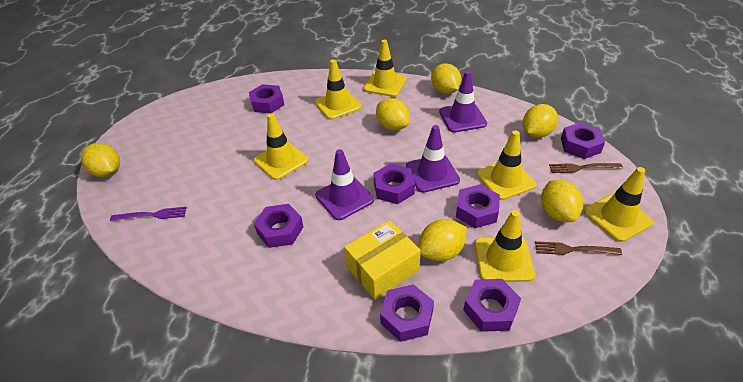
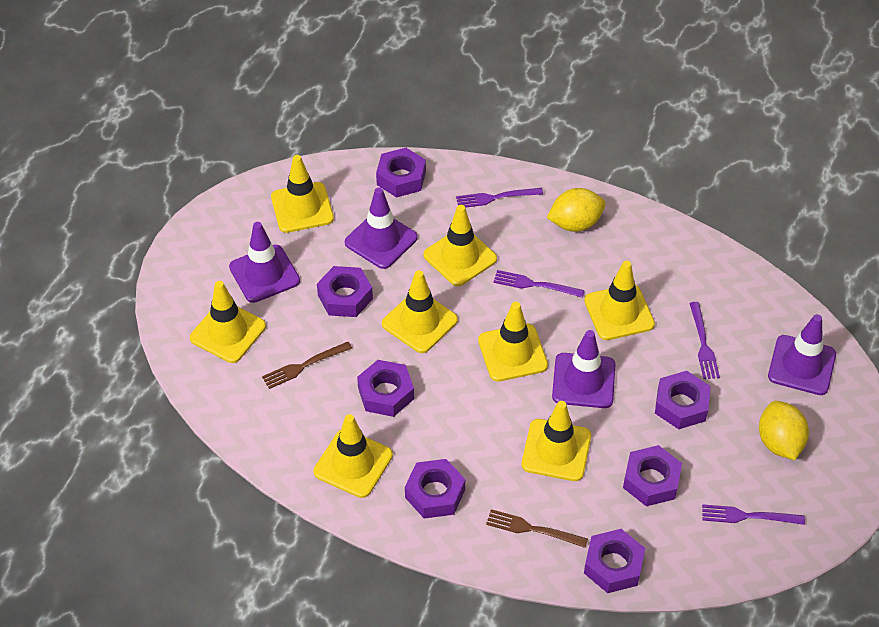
purple fork: [110,207,187,221] = 1 -> [456,188,543,208] [494,270,585,298] [689,302,720,379] [702,504,805,525] = 4
purple traffic cone: [315,149,374,220] [406,125,460,193] [439,71,487,133] = 3 -> [229,222,300,303] [345,188,418,269] [552,330,615,408] [768,314,836,395] = 4
yellow box: [344,220,421,300] = 1 -> none = 0
yellow lemon: [81,143,120,177] [376,98,410,131] [418,219,467,261] [431,63,462,94] [523,104,558,138] [541,180,583,222] = 6 -> [547,188,606,232] [759,401,809,460] = 2
yellow traffic cone: [254,113,308,180] [315,59,361,120] [364,40,406,97] [474,210,535,282] [476,131,536,200] [584,167,654,242] = 6 -> [190,281,266,363] [271,155,334,233] [314,414,393,498] [382,270,458,353] [423,205,497,286] [478,302,548,382] [522,401,591,481] [584,261,655,340] = 8

